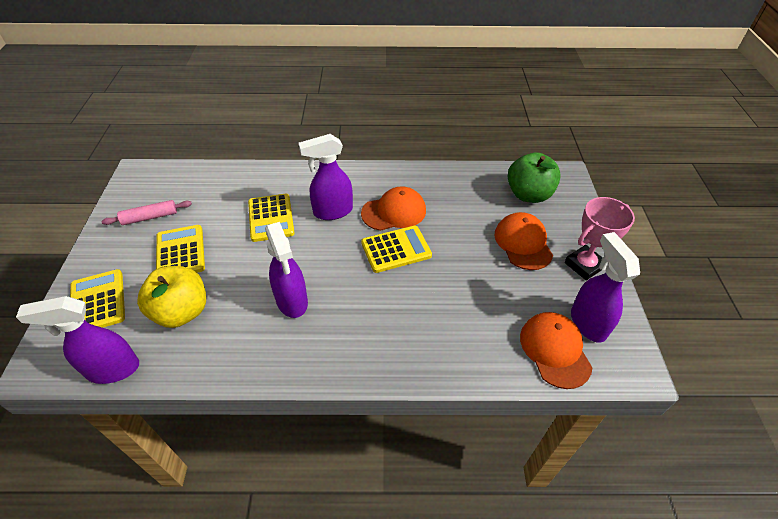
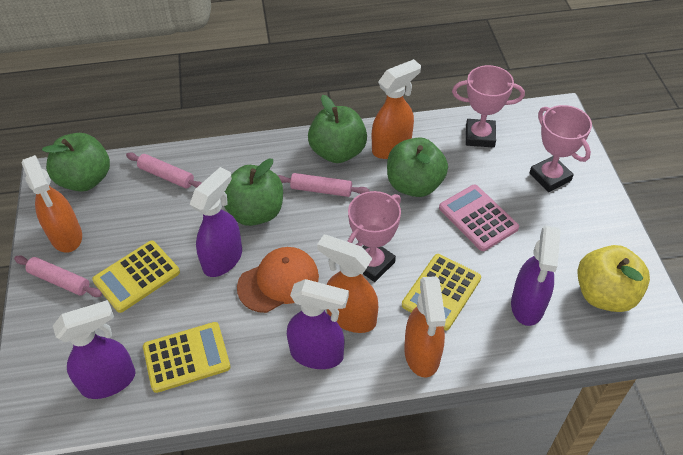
green apple: [508,152,561,203] = 1 -> [42,133,110,192] [224,159,283,226] [308,95,367,163] [387,137,448,197] = 4
orange cap: [361,186,426,231] [494,212,553,270] [520,312,593,389] = 3 -> [237,247,319,313] = 1
orange spray bottle: none = 0 -> [21,155,82,252] [317,235,378,333] [372,59,421,159] [404,276,446,378] = 4
pink calculator: none = 0 -> [439,185,519,251] = 1
pink rolling pin: [101,200,192,225] = 1 -> [14,255,102,297] [126,152,202,188] [278,173,370,197] = 3
pink trophy: [565,197,635,281] = 1 -> [347,191,401,282] [452,65,525,148] [530,105,592,192] = 3
yellow calculator: [70,269,125,328] [156,225,205,273] [248,194,295,242] [361,226,432,273] = 4 -> [92,240,180,313] [143,322,231,393] [402,254,481,330] = 3

